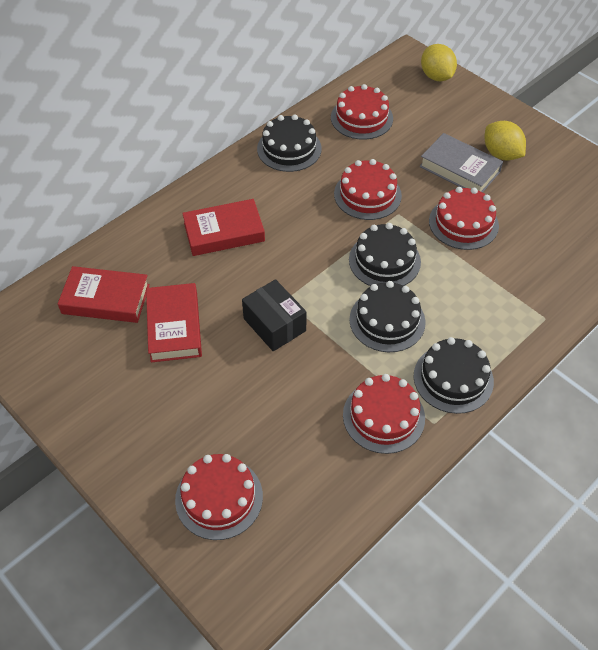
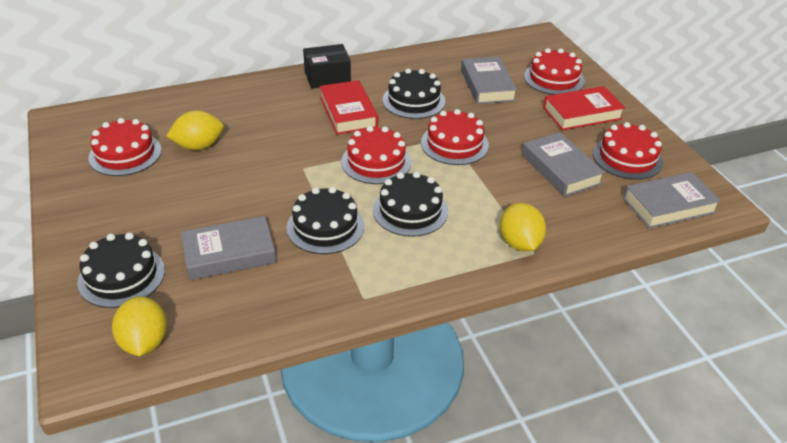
grey book: [419,133,503,193] = 1 -> [181,216,276,280] [461,56,518,104] [522,132,605,197] [623,172,721,229] = 4
red book: [58,266,150,323] [146,283,202,363] [182,199,265,256] = 3 -> [320,80,378,134] [543,86,625,130] = 2
yellow lemon: [421,44,457,81] [485,121,526,160] = 2 -> [112,296,167,356] [167,111,224,150] [500,203,546,251] = 3

